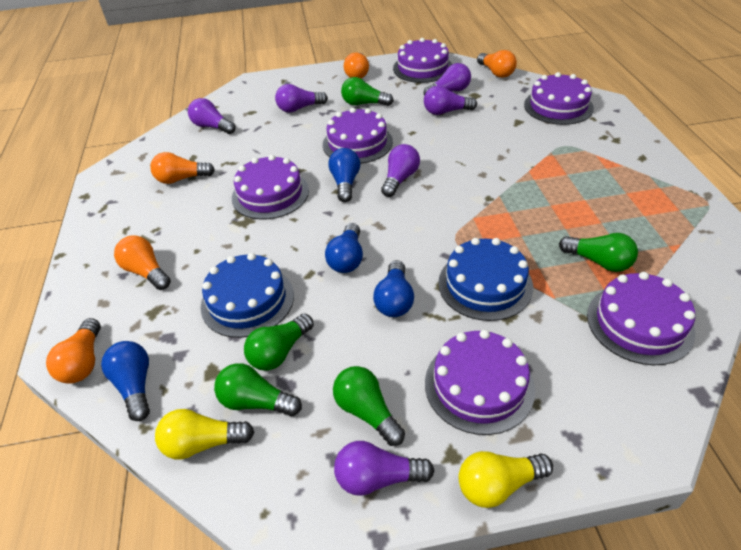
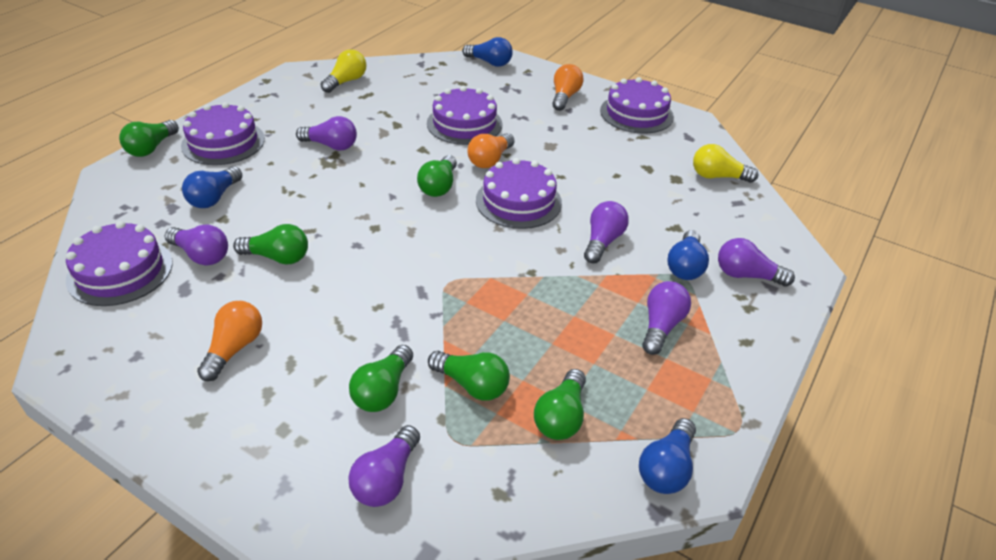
blue cake: [201,253,294,338] [438,238,533,321] = 2 -> none = 0
green light bulb: [214,363,302,416] [244,314,314,371] [333,366,405,446] [341,77,394,106] [559,233,638,272] = 5 -> [119,120,179,157] [233,224,308,265] [349,345,413,412] [417,155,457,197] [428,351,510,401] [534,369,586,440] = 6
orange light bulb: [46,318,101,384] [114,236,171,290] [150,152,215,184] [344,53,369,79] [477,50,517,78] = 5 -> [197,301,262,381] [468,133,514,168] [552,64,584,111] = 3
purple cake: [232,155,309,219] [323,108,393,164] [393,38,452,83] [425,330,535,435] [524,72,594,125] [587,272,695,365] = 6 -> [66,221,173,306] [181,102,265,165] [427,86,502,145] [476,158,562,229] [600,77,674,134] = 5

